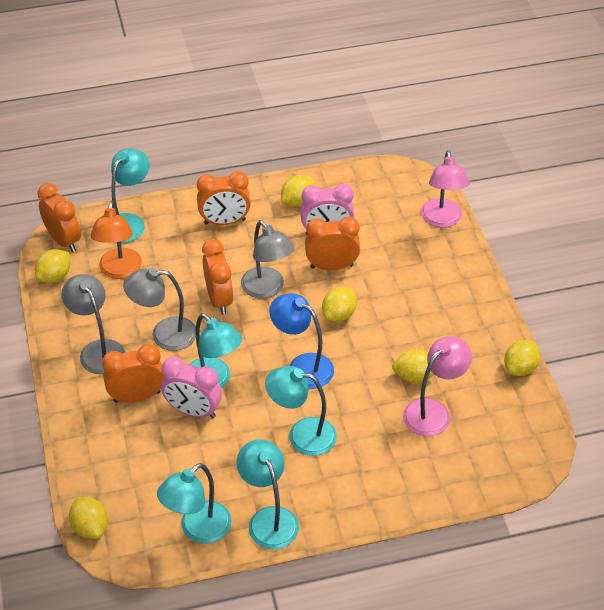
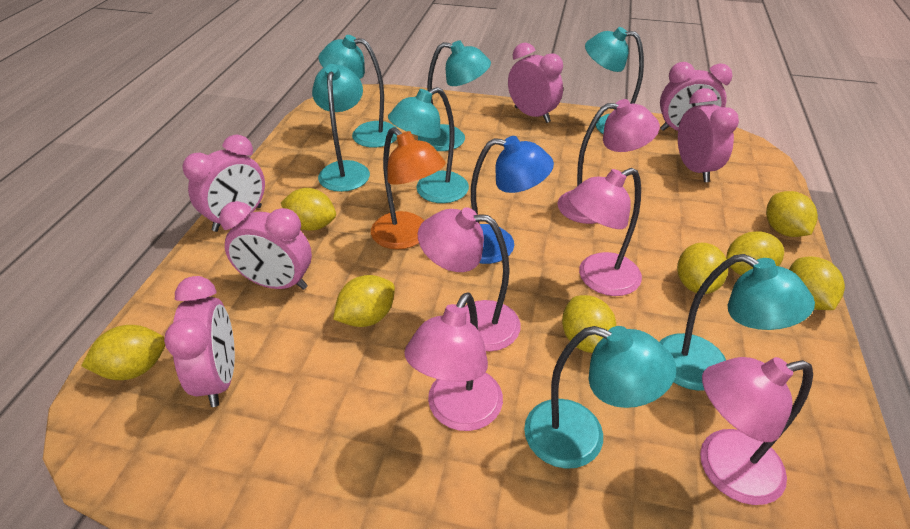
grey lamp: [61,274,125,374] [123,268,196,351] [241,220,294,299] = 3 -> none = 0
orange clock: [37,183,81,252] [102,344,164,403] [197,171,251,225] [202,239,234,315] [305,217,360,270] = 5 -> none = 0
pink clock: [161,357,222,418] [300,184,354,235] = 2 -> [164,276,235,407] [182,134,265,232] [219,201,312,290] [508,43,563,123] [660,62,733,131] [678,88,739,182] = 6
pink lamp: [403,336,472,436] [421,150,469,228] = 2 -> [404,293,503,431] [418,207,520,352] [558,99,660,224] [568,168,642,296] [700,357,813,505] = 5
turquoise lamp: [111,148,150,243] [157,463,232,544] [189,313,242,388] [236,439,299,549] [265,366,337,456] = 5 -> [312,64,370,192] [319,35,397,148] [388,87,469,203] [418,40,491,151] [524,326,676,469] [585,27,644,134] [660,254,815,391] = 7
yellow lemon: [35,249,70,283] [69,497,108,539] [281,175,315,207] [322,287,357,322] [392,349,434,383] [504,340,540,376] = 6 -> [81,325,165,380] [281,188,336,231] [333,275,395,327] [562,295,617,353] [677,243,728,294] [726,231,784,275] [766,191,818,237] [789,257,845,310] = 8

